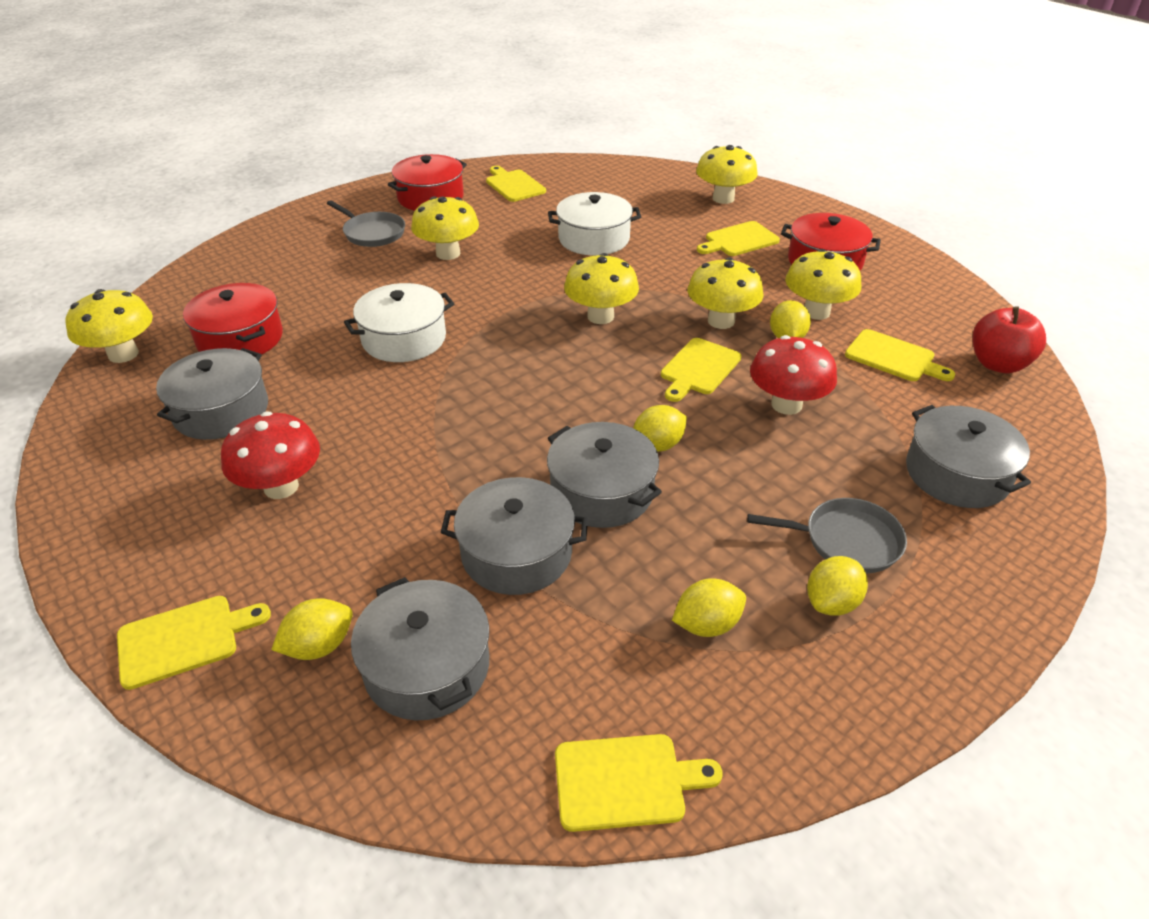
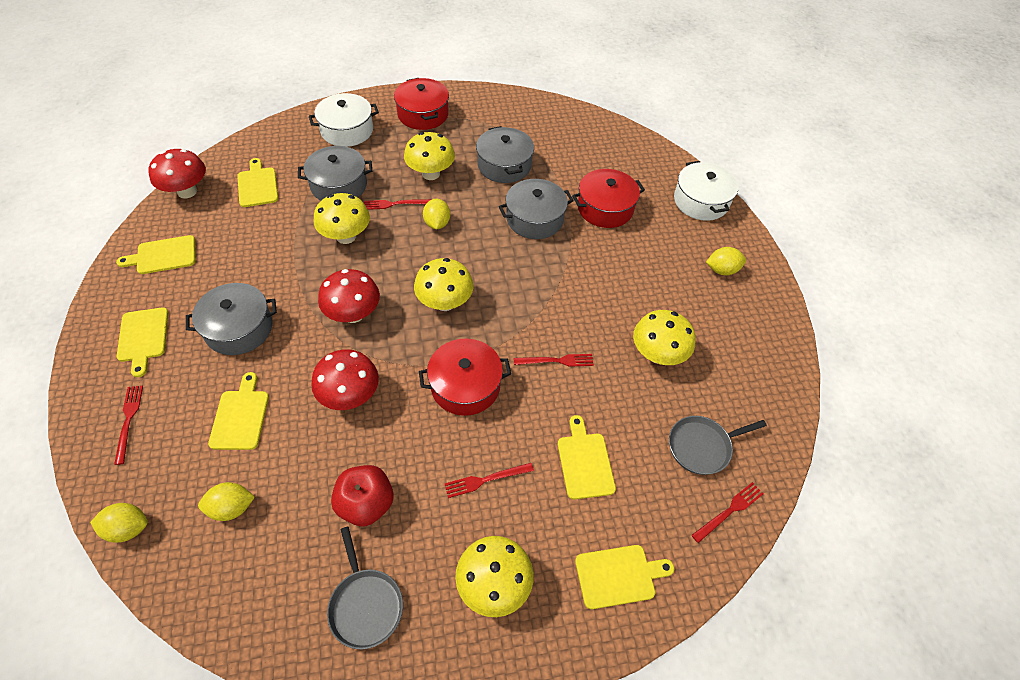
grey pot: [156,348,268,440] [351,577,489,720] [441,477,588,595] [547,422,662,528] [906,405,1031,508] = 5 -> [186,283,277,355] [298,146,372,201] [476,126,534,183] [499,179,574,239] = 4
red fork: none = 0 -> [114,385,143,465] [364,199,432,210] [444,463,534,498] [514,354,594,367] [691,482,763,543] = 5
red mushroom: [221,411,320,499] [750,335,837,415] = 2 -> [149,149,206,198] [311,349,379,410] [318,269,380,323] = 3
yellow lemon: [271,598,353,660] [633,405,687,452] [672,578,746,637] [770,300,811,338] [807,556,868,616] = 5 -> [90,503,148,543] [198,482,255,521] [423,199,450,229] [706,247,746,275] = 4
yellow mushroom: [66,289,153,363] [411,196,479,260] [564,253,639,324] [688,257,764,329] [696,145,758,204] [785,249,861,320] = 6 -> [314,193,370,244] [404,132,455,180] [414,258,473,311] [455,536,534,617] [633,310,695,365] = 5

